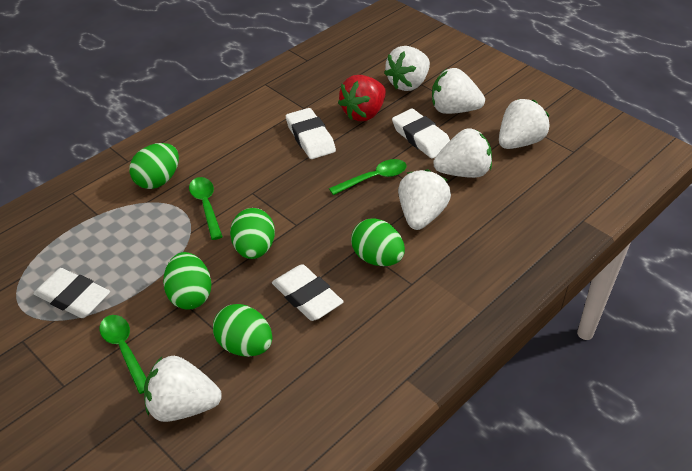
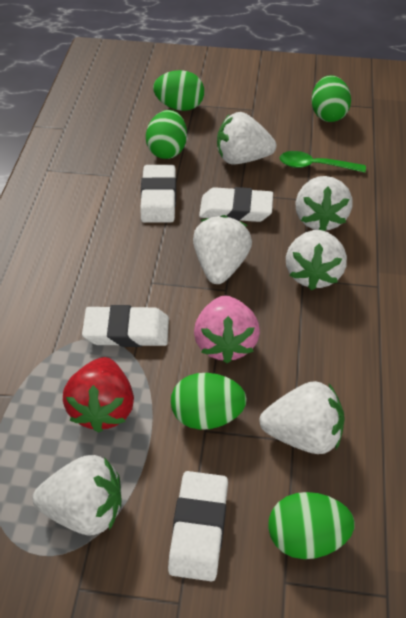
green spoon: [100,315,147,394] [189,177,223,240] [329,159,407,195] = 3 -> [280,151,366,173] = 1
pink strawberry: none = 0 -> [194,295,260,363] = 1

